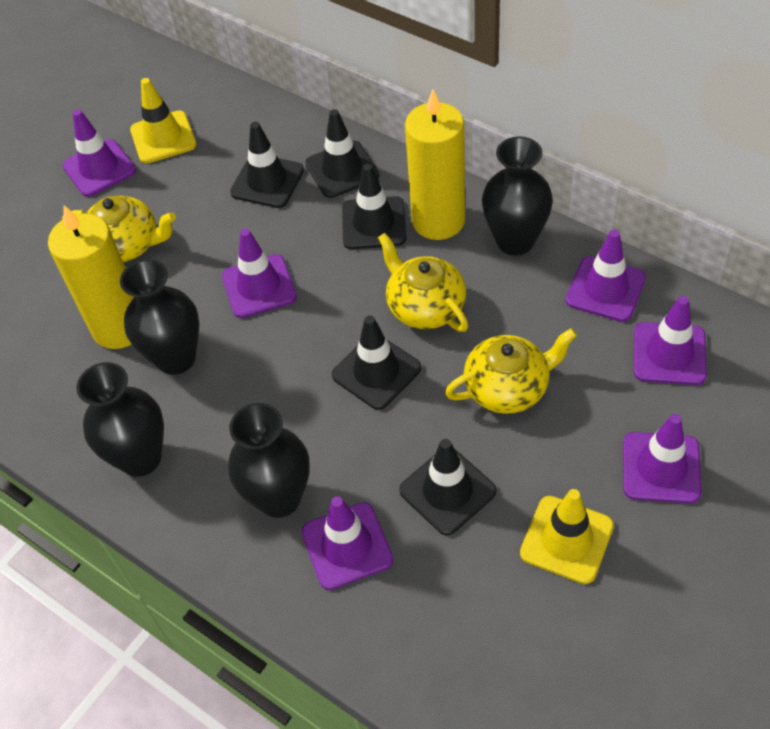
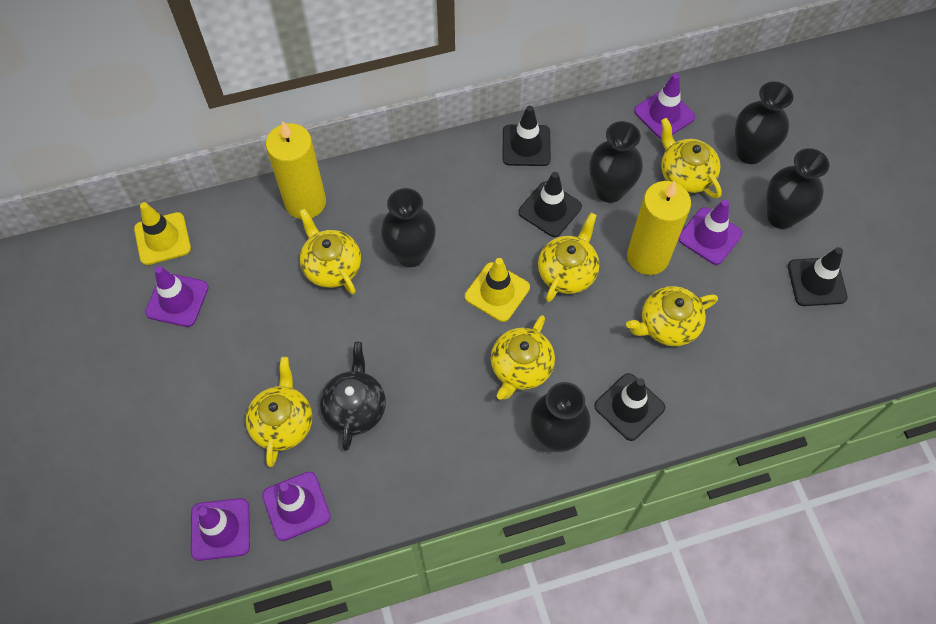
black teapot: none = 0 -> [320,342,386,451] = 1
black traffic cone: [230,122,304,208] [305,109,379,198] [332,316,421,410] [342,164,407,249] [399,439,496,535] = 5 -> [503,106,551,166] [519,172,582,237] [594,373,665,441] [788,247,847,306] = 4
black vase: [76,362,164,477] [120,259,199,375] [228,403,310,518] [482,136,553,256] = 4 -> [381,188,436,267] [530,382,591,452] [589,121,643,203] [735,82,793,164] [766,148,829,229] = 5
purple traffic cone: [62,109,136,197] [222,229,297,318] [302,496,393,590] [566,230,646,322] [623,414,702,503] [634,296,707,385] = 6 -> [145,266,209,327] [191,498,250,561] [262,472,331,541] [634,73,695,139] [678,200,743,265] = 5
yellow teapot: [62,196,176,262] [378,233,468,332] [445,328,577,414] = 3 -> [246,357,312,467] [299,208,361,294] [491,315,555,400] [538,213,599,302] [626,286,718,346] [661,118,722,199] = 6

